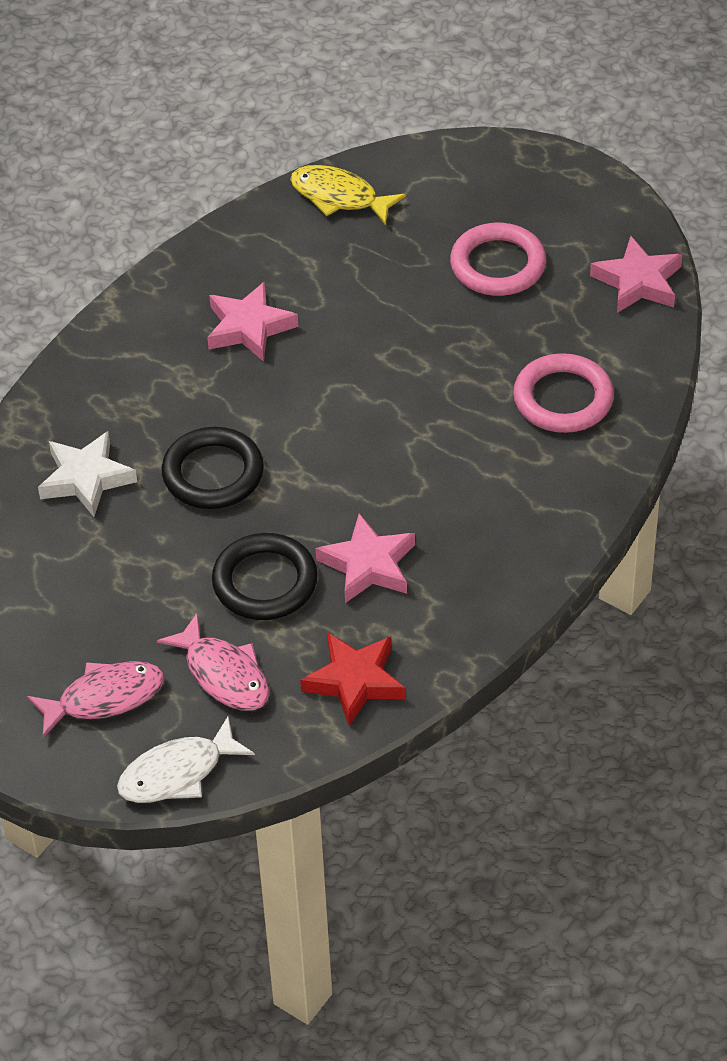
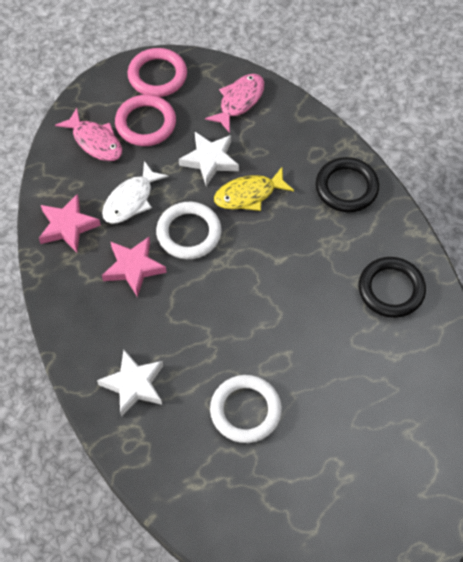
pink star: [207,281,298,362] [315,513,415,603] [590,236,682,313] = 3 -> [39,194,101,252] [102,237,167,297] = 2
red star: [300,632,405,726] = 1 -> none = 0
white ring: none = 0 -> [156,202,222,259] [210,375,282,443] = 2
white star: [38,431,137,517] = 1 -> [97,349,163,417] [179,132,239,186] = 2

